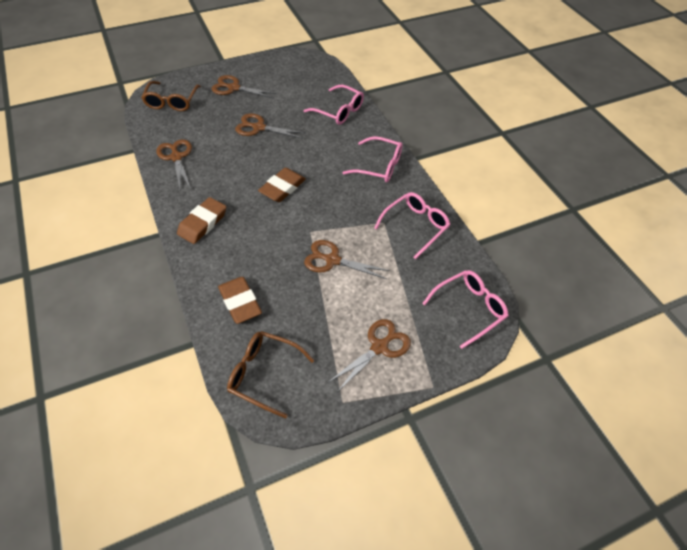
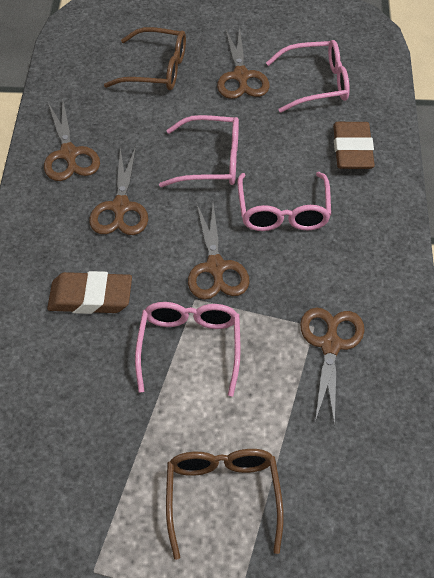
brown eraser: [177,197,226,244] [218,277,262,324] [258,168,306,202] = 3 -> [47,271,132,314] [333,122,375,169] = 2

